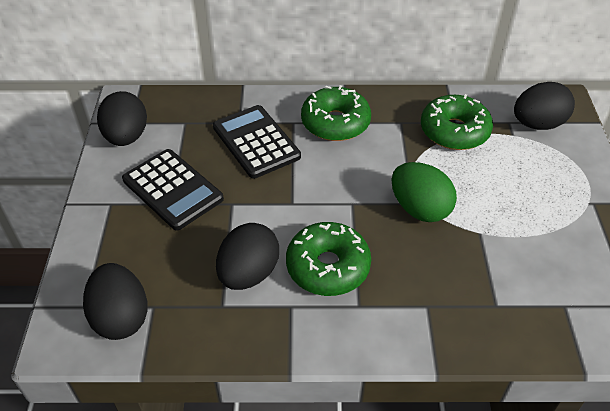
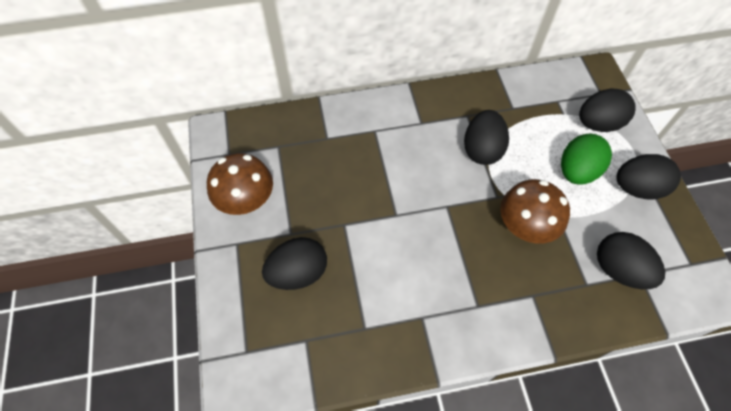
black calculator: [122,149,224,230] [213,105,301,179] = 2 -> none = 0
black egg: [83,263,148,340] [97,91,147,146] [216,223,279,290] [514,82,575,130] = 4 -> [262,237,327,290] [464,110,509,165] [579,88,636,132] [597,232,665,289] [616,154,681,199] = 5
brown mushroom: none = 0 -> [207,153,273,215] [500,179,570,244] = 2
green donut: [286,222,371,296] [301,85,371,141] [421,94,493,150] = 3 -> none = 0

